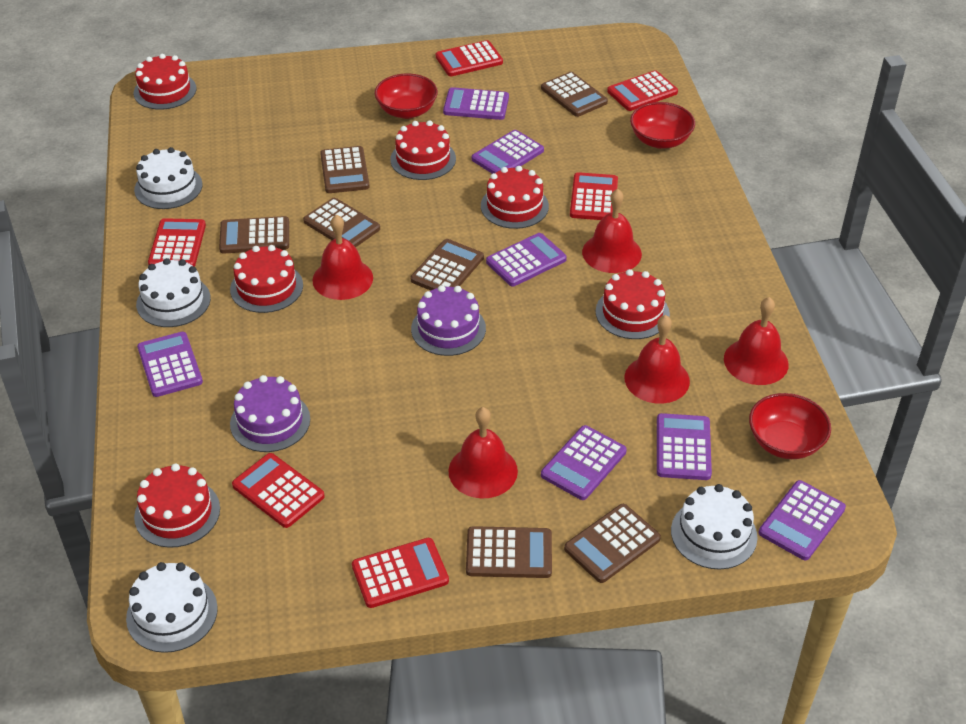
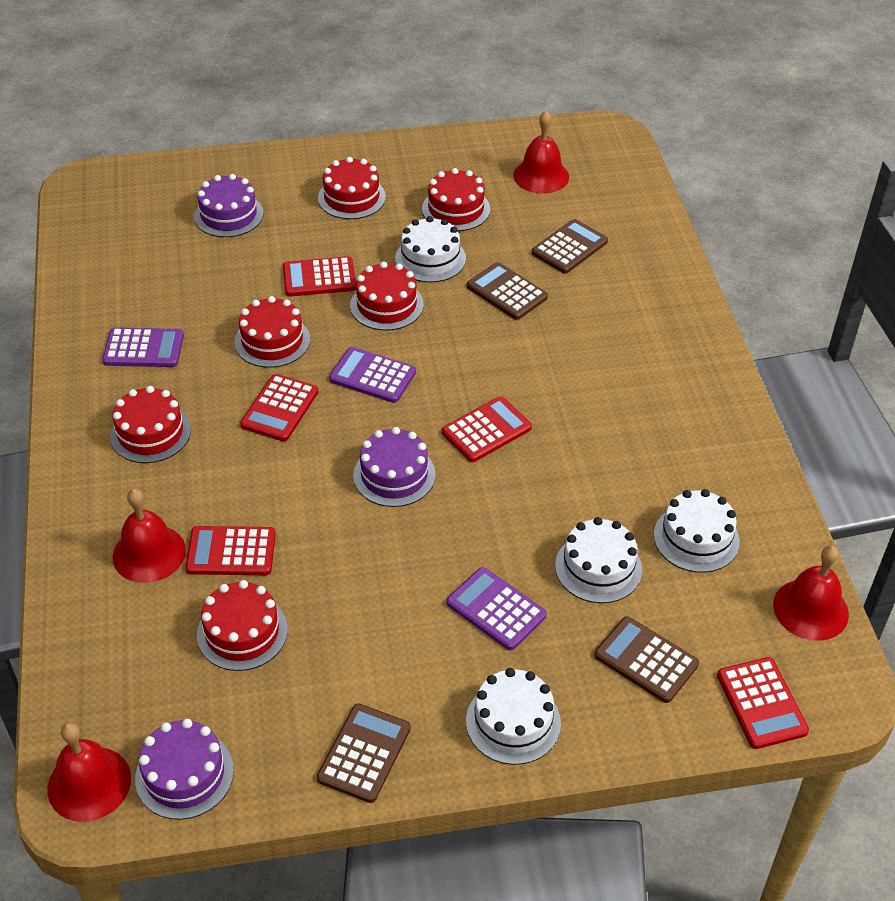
brown calculator: [219,216,289,254] [303,198,380,247] [320,146,370,193] [411,239,484,290] [466,526,552,578] [541,72,608,117] [564,504,661,583] = 7 -> [317,704,411,803] [467,262,548,320] [532,219,608,274] [594,616,699,703] = 4
purple cake: [230,375,310,452] [411,285,486,356] = 2 -> [135,719,234,820] [194,174,263,237] [353,427,436,507] = 3
purple calculator: [137,332,203,397] [443,87,509,120] [472,130,544,174] [486,233,567,286] [541,425,627,500] [657,413,712,480] [759,480,846,560] = 7 -> [102,327,184,367] [329,347,416,403] [447,567,547,651] = 3
red bell: [313,214,373,300] [449,407,518,499] [582,189,642,273] [625,315,690,404] [724,297,789,385] = 5 -> [47,722,131,822] [113,489,186,583] [513,111,569,194] [773,545,849,641] = 4
red bowl: [375,73,438,119] [630,102,695,149] [749,393,831,459] = 3 -> none = 0
red calculator: [148,218,206,267] [232,453,325,528] [352,538,449,608] [436,40,503,76] [570,172,618,220] [607,70,678,111] = 6 -> [185,526,276,575] [240,374,318,442] [283,256,356,297] [442,396,532,462] [717,657,809,749] = 5

